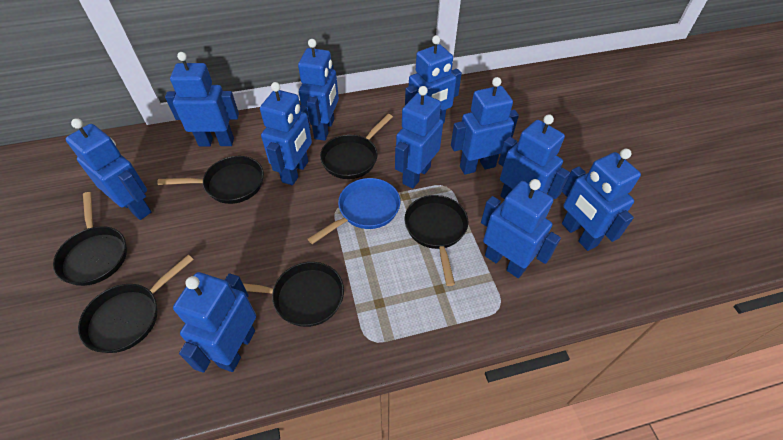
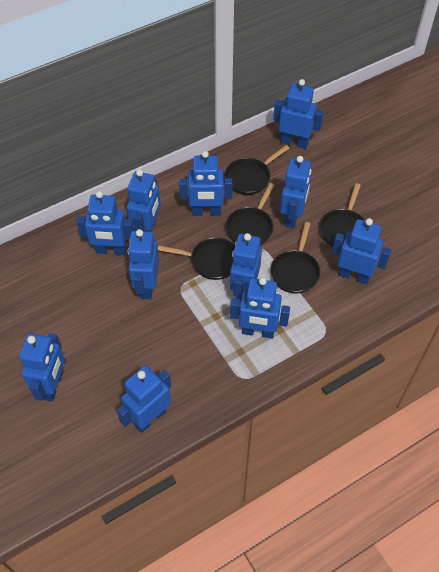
black pan: [53,192,127,286] [78,254,194,353] [157,156,264,204] [243,262,344,327] [320,114,393,179] [404,195,468,286] = 6 -> [158,237,235,280] [225,145,289,195] [226,183,274,245] [270,222,320,293] [320,183,365,247] = 5
blue pan: [308,178,400,244] = 1 -> none = 0

